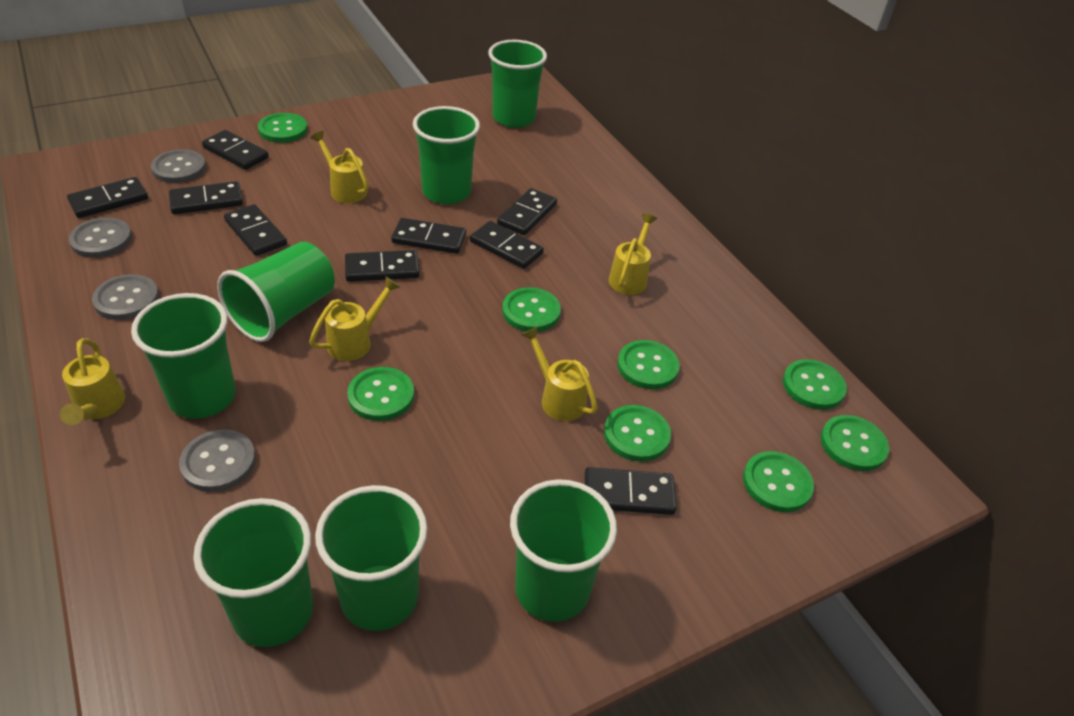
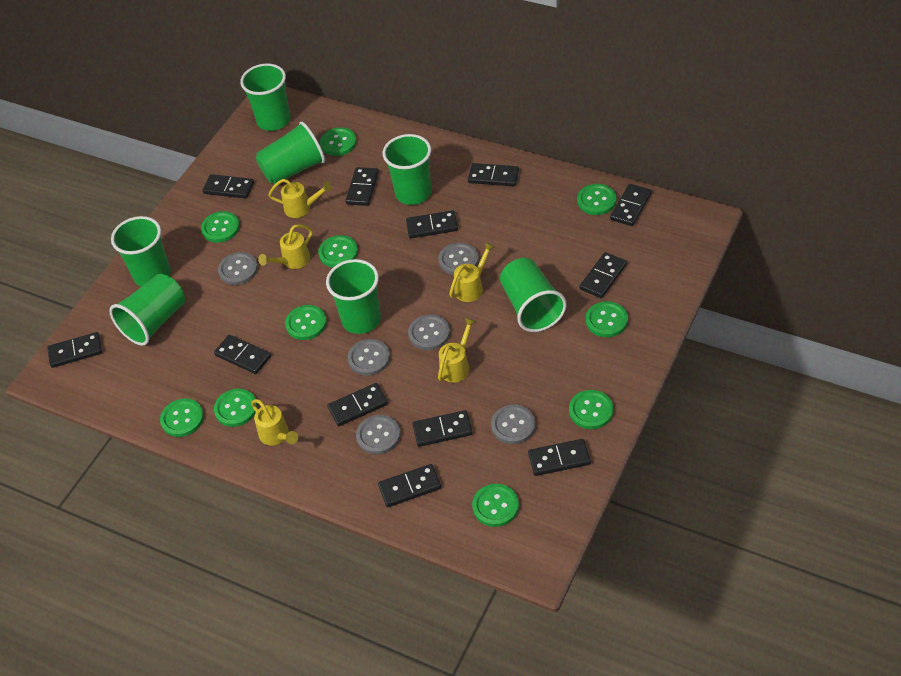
black domino: [67,177,148,218] [169,181,243,214] [202,130,269,170] [224,204,287,256] [345,250,420,282] [391,218,466,254] [470,221,544,269] [497,188,557,235] [585,467,677,515] = 9 -> [47,332,102,368] [202,174,254,199] [214,335,271,374] [327,383,388,426] [345,167,379,206] [378,464,441,507] [406,210,458,239] [412,410,473,447] [468,163,519,186] [528,439,591,476] [580,252,627,298] [610,184,652,226] = 12
green button: [258,113,307,143] [347,367,414,421] [502,287,561,332] [604,405,671,462] [617,340,680,389] [743,451,814,512] [783,359,847,410] [820,415,889,471] = 8 -> [160,399,204,437] [201,211,240,243] [214,389,257,427] [285,305,327,340] [318,235,358,268] [320,127,357,156] [472,484,519,527] [569,390,614,429] [577,184,617,215] [586,301,628,337] = 10
grey button: [69,217,132,258] [92,274,159,320] [151,149,206,183] [179,429,256,492] = 4 -> [218,252,258,285] [348,339,390,376] [356,415,401,455] [408,314,450,350] [438,242,479,275] [491,405,536,444] = 6

